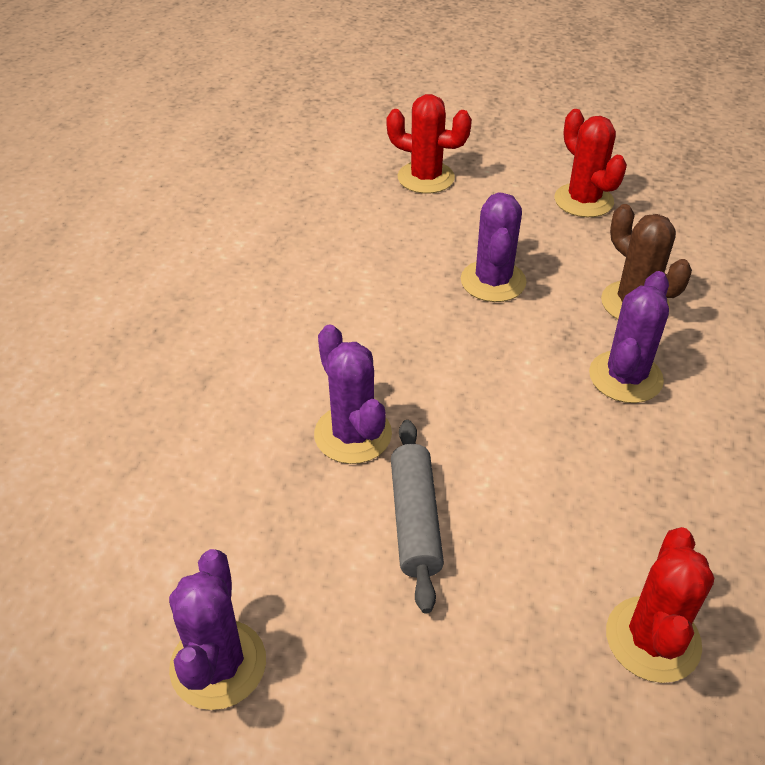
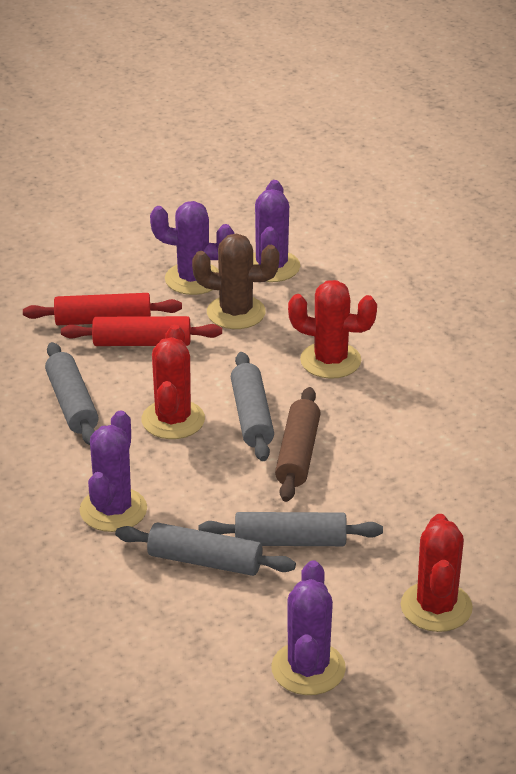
brown rolling pin: none = 0 -> [275,387,321,502] = 1
grey rolling pin: [391,420,444,613] = 1 -> [45,342,99,445] [115,523,296,576] [198,512,383,546] [231,352,274,461] = 4
red rolling pin: none = 0 -> [23,293,182,325] [61,316,222,346] = 2

